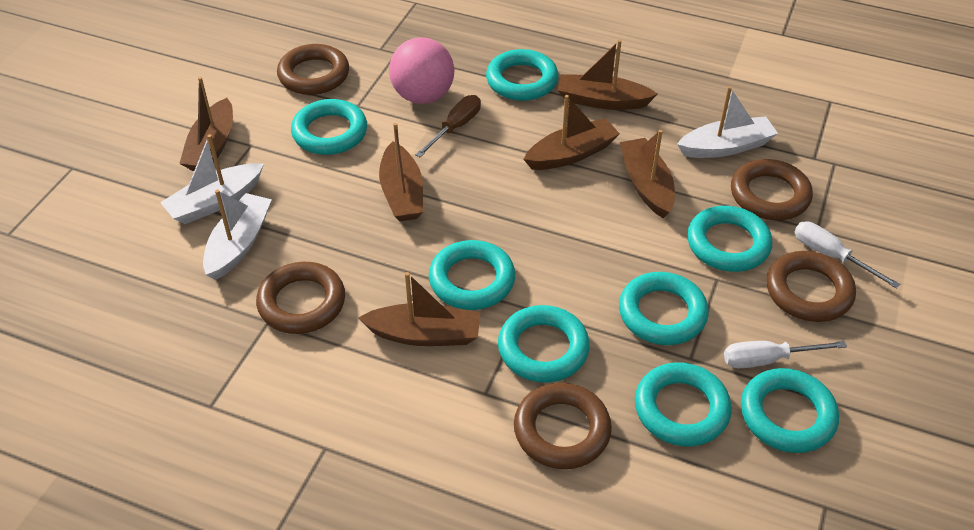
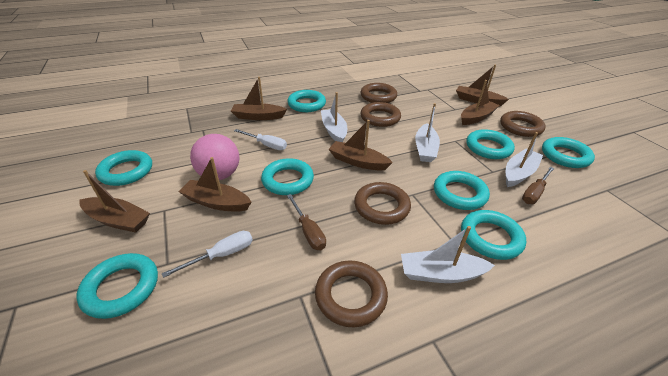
brown screwdriver: [415,95,481,157] = 1 -> [287,194,326,250] [522,167,554,204] = 2
white boat: [160,134,264,224] [203,190,272,280] [677,86,778,158] = 3 -> [321,92,347,142] [401,226,495,283] [415,103,440,162] [506,132,543,187] = 4

